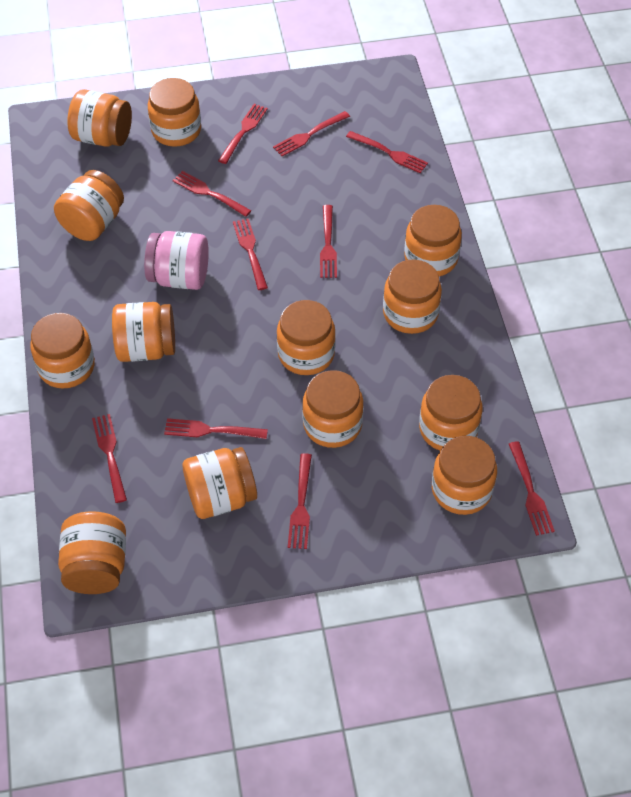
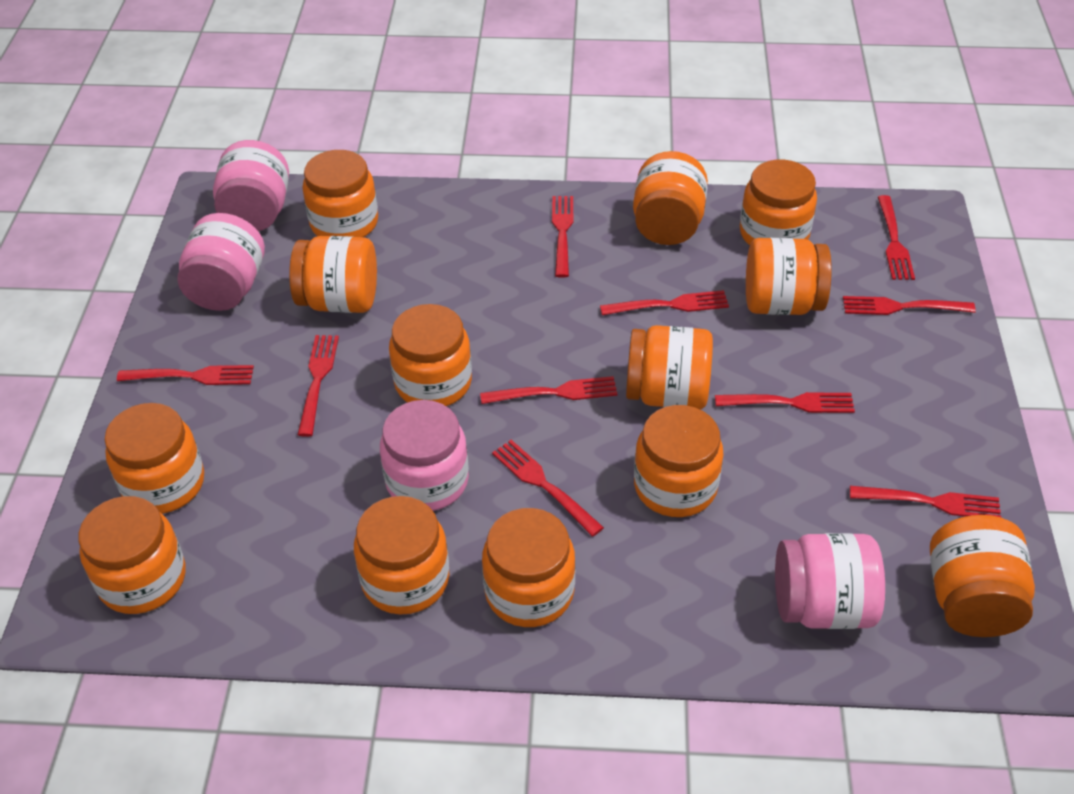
pink jar: [144,231,209,290] = 1 -> [177,213,265,311] [213,140,289,231] [380,400,469,511] [775,533,885,629] = 4

